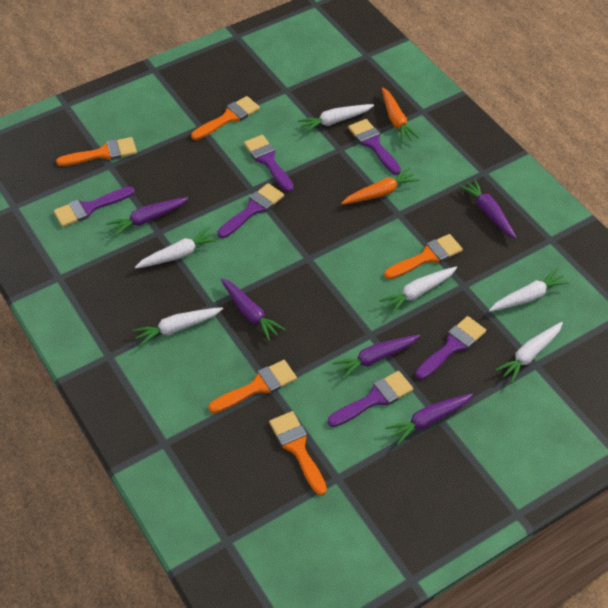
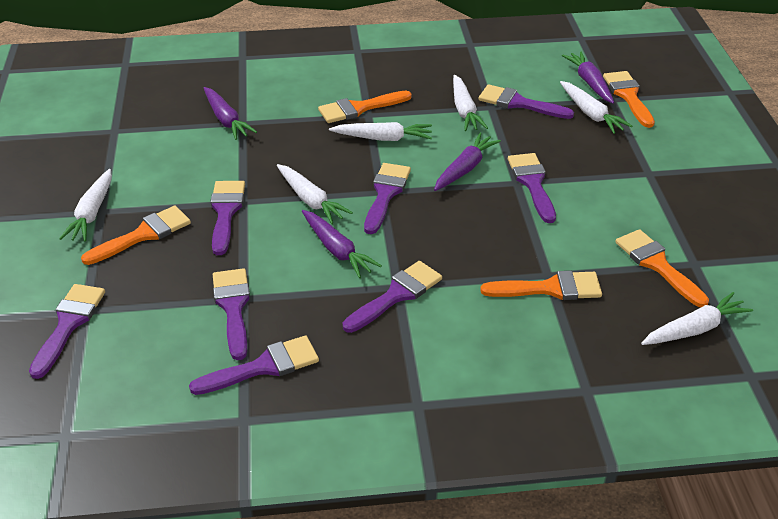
orange carrot: [341,168,419,204] [382,87,420,143] = 2 -> none = 0
purple brush: [53,187,135,227] [217,183,284,238] [244,135,294,192] [328,371,413,427] [348,119,401,175] [415,316,486,380] = 6 -> [29,284,105,379] [189,335,319,395] [210,181,245,255] [213,268,250,360] [343,261,442,333] [364,163,411,234] [479,84,574,119] [508,153,556,223] = 8
purple carrot: [106,197,188,237] [221,278,286,341] [332,335,420,379] [385,393,473,445] [459,178,517,239] = 5 -> [204,87,257,140] [302,210,382,278] [434,133,501,191] [562,51,614,104] = 4

